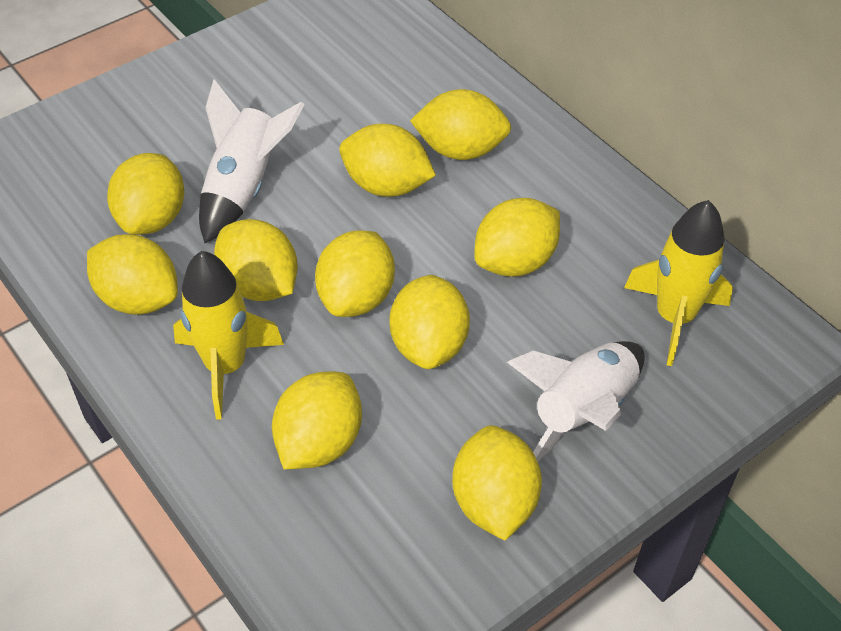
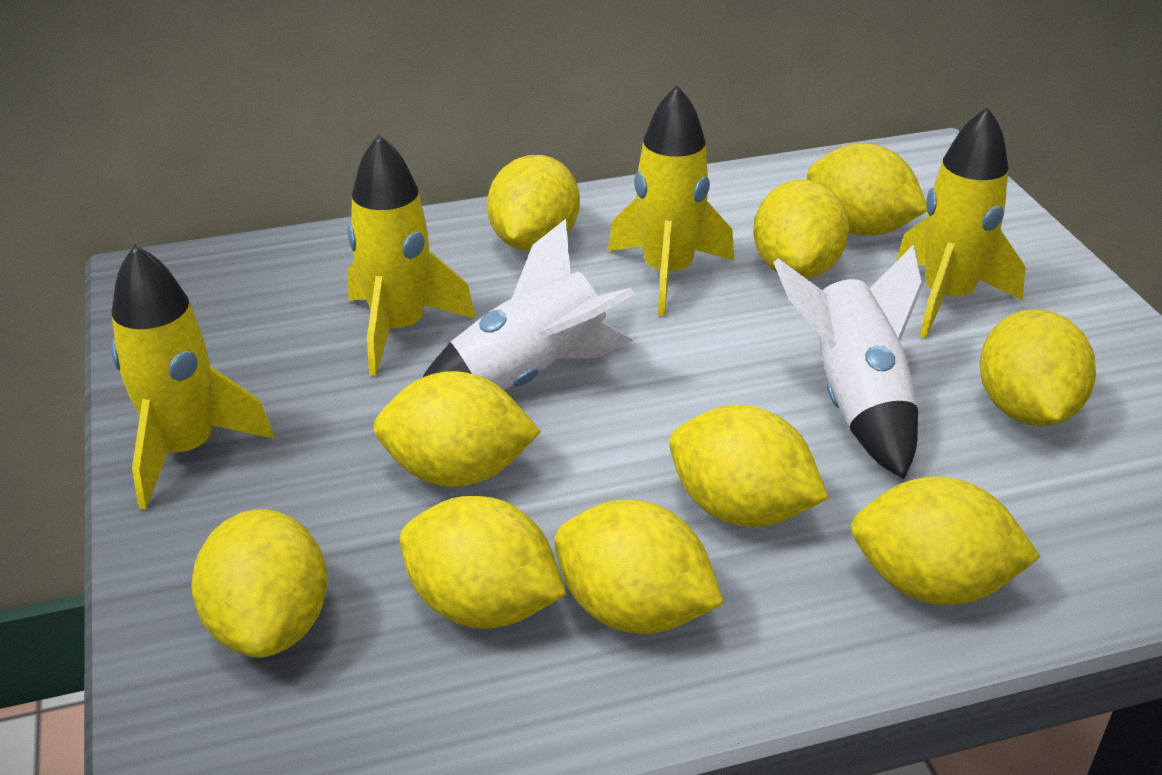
yellow rocket: [173,251,284,420] [624,200,733,366] = 2 -> [111,245,274,510] [347,135,476,376] [608,85,734,316] [896,107,1026,338] = 4

